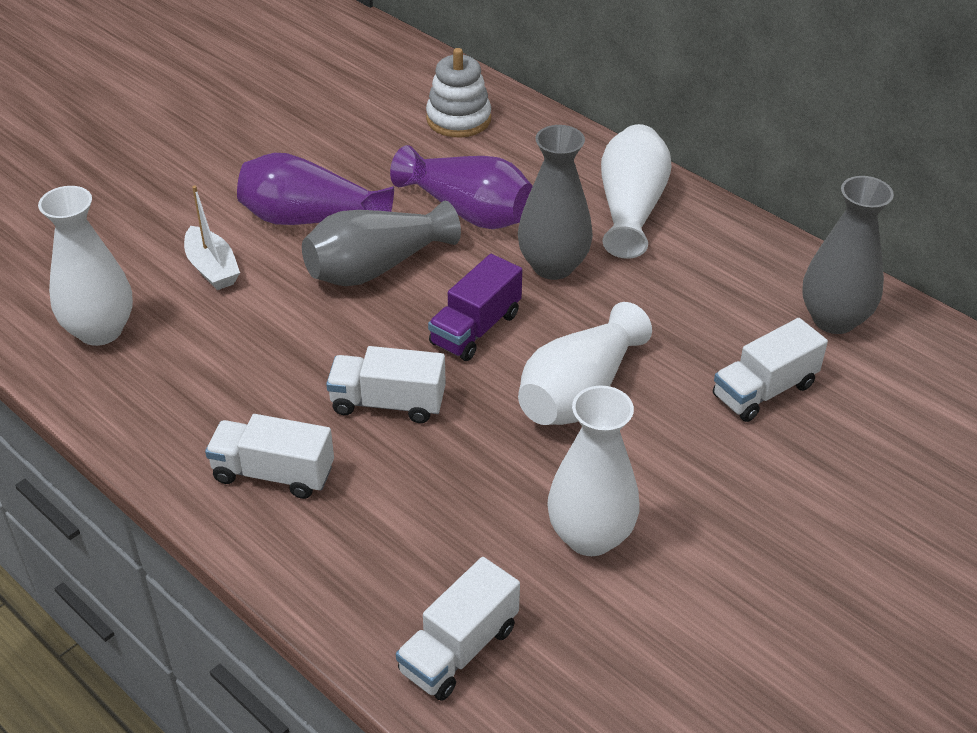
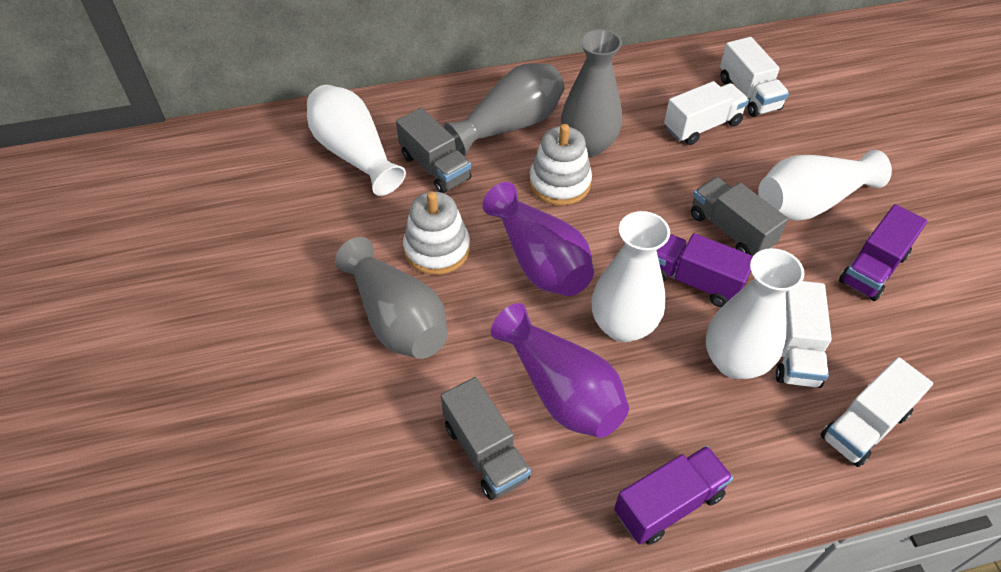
grey truck: none = 0 -> [396,108,472,193] [441,377,531,500] [691,177,788,255] = 3
purple truck: [428,254,522,361] = 1 -> [614,446,733,545] [656,233,753,307] [839,204,927,301] = 3
white boat: [184,185,240,290] = 1 -> none = 0
white stacking toy: [426,48,491,138] = 1 -> [403,191,470,275] [529,124,592,205] = 2

